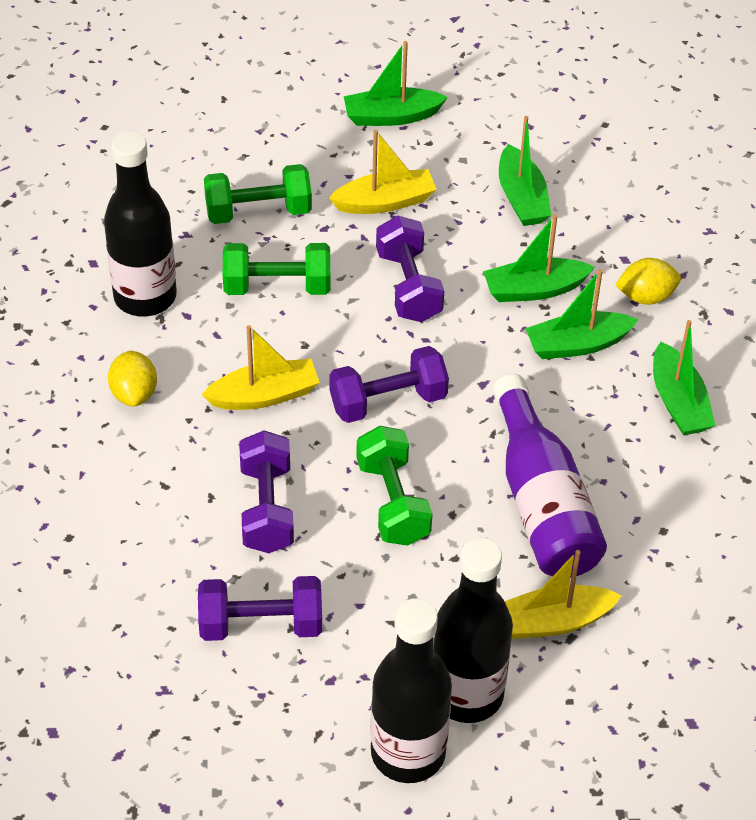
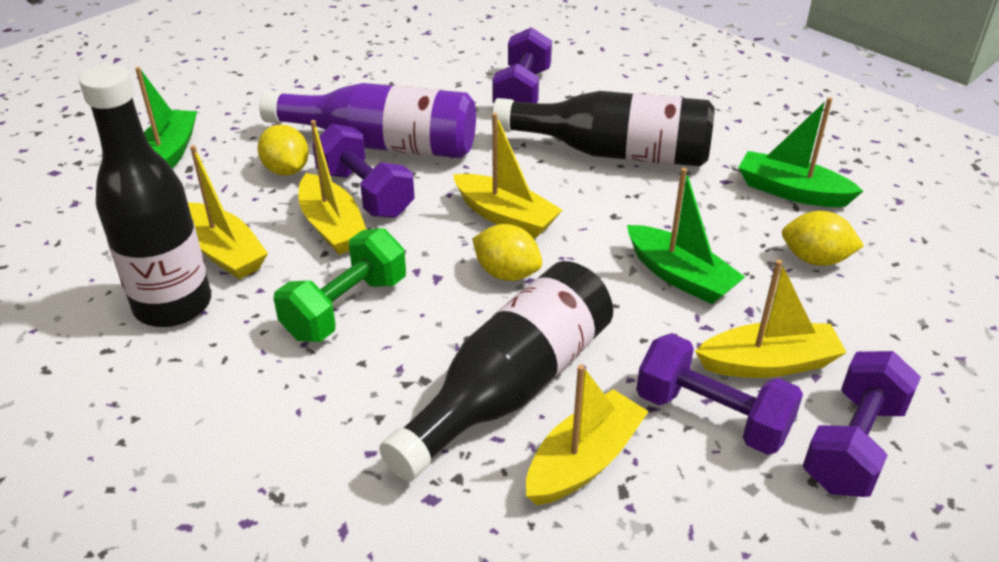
green boat: [344,41,448,126] [483,214,595,302] [499,116,551,226] [525,269,639,359] [653,320,715,436] = 5 -> [135,67,197,169] [627,168,745,304] [738,97,863,207] = 3
green dumbbell: [204,164,312,224] [223,243,330,295] [356,426,432,546] = 3 -> [274,228,406,342] = 1
yellow boat: [202,325,320,410] [329,130,437,214] [505,550,622,639] = 3 -> [188,145,268,279] [299,120,367,254] [453,113,562,238] [526,365,649,505] [695,260,847,378] = 5
yellow lemon: [108,351,157,407] [615,258,681,305] = 2 -> [258,124,309,176] [472,224,542,281] [782,211,864,266] = 3

